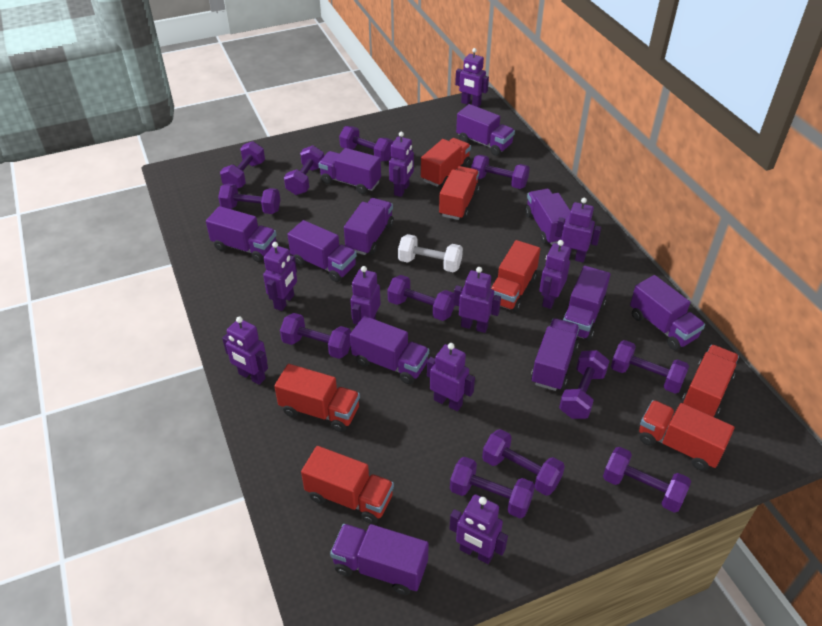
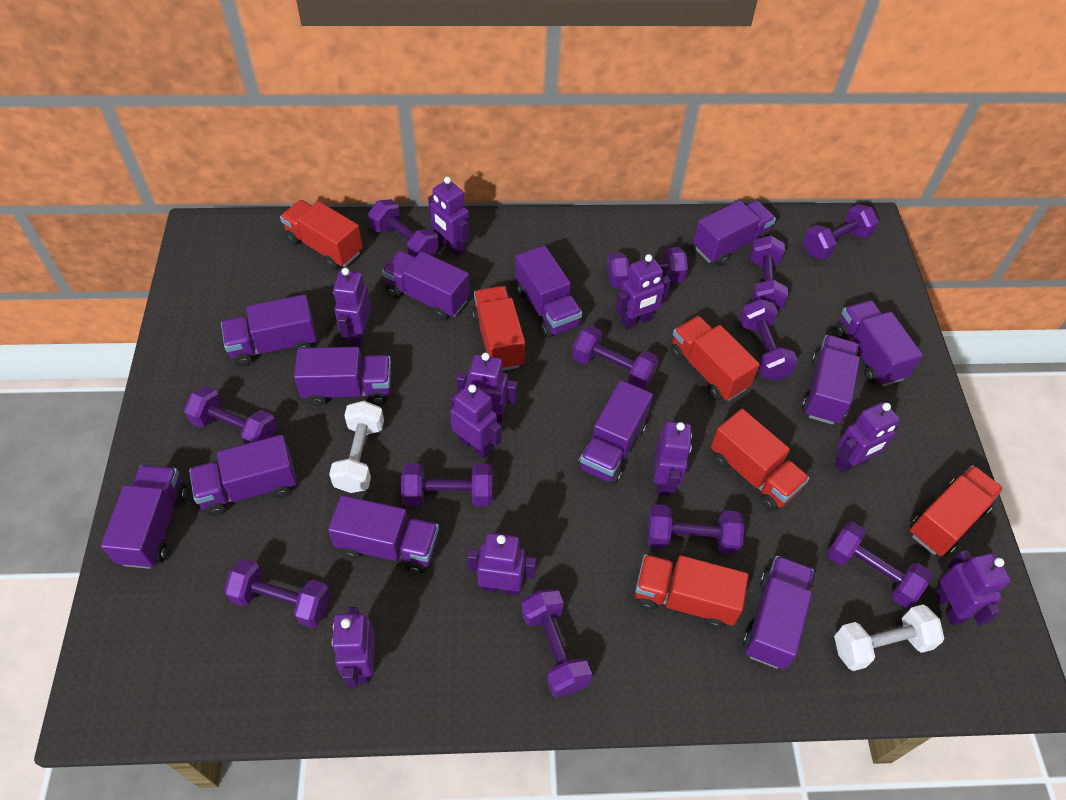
purple truck: [206,206,277,262] [287,220,357,282] [318,148,381,194] [330,524,429,595] [344,198,394,255] [350,316,429,384] [456,104,515,156] [525,189,571,245] [531,318,580,391] [563,266,611,341] [630,275,705,350] = 11 -> [101,465,187,569] [189,435,297,516] [221,295,317,366] [294,347,392,406] [328,495,439,574] [382,251,470,320] [515,245,582,338] [578,380,653,484] [693,200,776,266] [743,556,814,669] [802,335,860,425] [836,300,923,386] = 12
red truck: [274,364,360,432] [301,446,394,524] [421,138,471,187] [439,166,480,220] [491,240,540,312] [639,400,734,471] [681,345,739,417] = 7 -> [280,200,363,269] [472,286,526,371] [635,554,748,629] [670,316,760,401] [711,409,810,511] [910,465,1003,556] = 6
white dumbbell: [398,234,463,273] = 1 -> [329,401,384,493] [834,604,944,671] = 2

